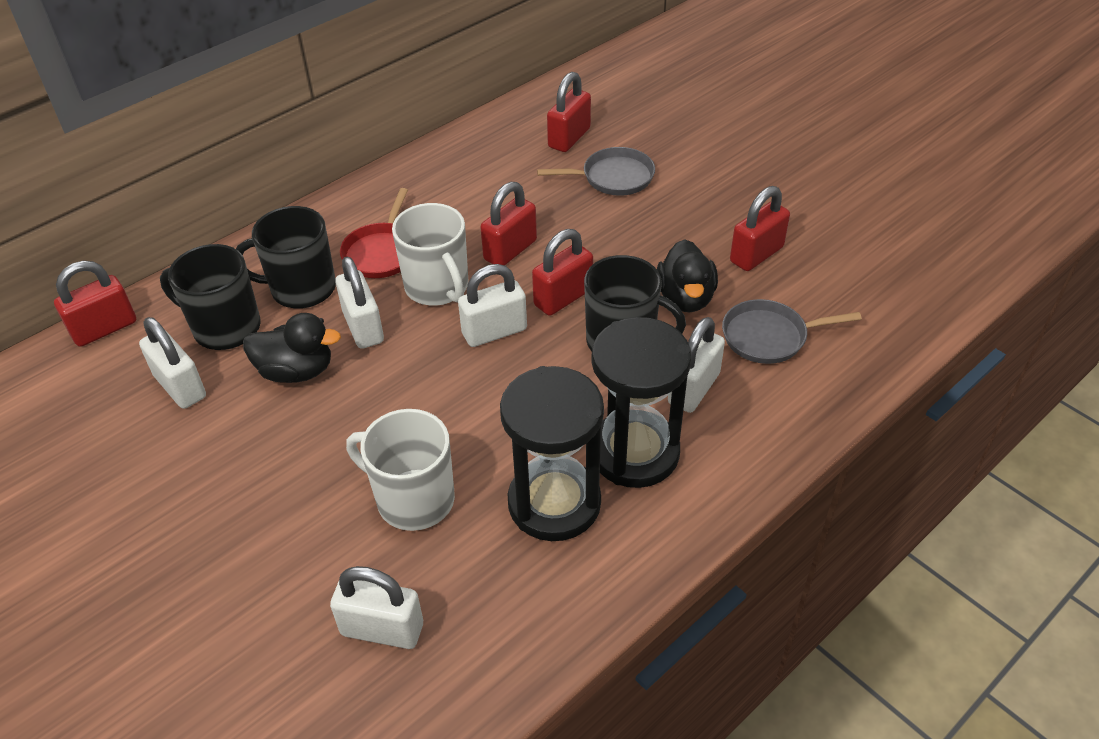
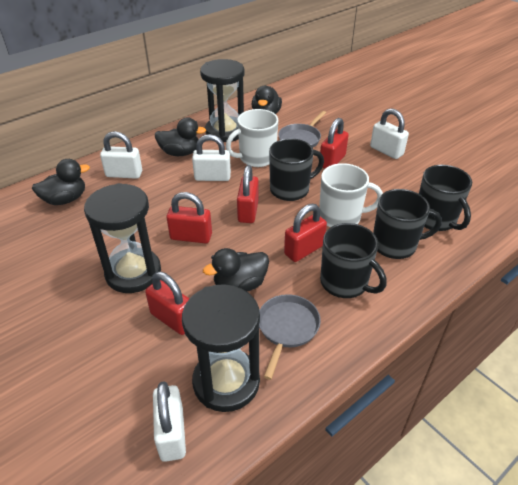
black duck: [243,313,341,383] [657,239,718,312] = 2 -> [32,159,90,205] [155,117,206,156] [203,248,269,291] [252,86,282,114] = 4
black hourglass: [500,366,604,541] [591,317,691,488] = 2 -> [84,183,161,293] [182,284,260,412] [200,59,244,143] = 3
black mug: [160,244,261,350] [236,206,336,308] [584,255,686,351] = 3 -> [269,138,324,201] [320,223,386,298] [373,189,442,259] [419,165,472,231] = 4
red pan: [340,188,408,278] = 1 -> none = 0
white padlock: [139,317,206,409] [330,566,423,649] [335,257,384,349] [458,264,527,347] [668,317,725,413] = 5 -> [100,131,142,179] [153,381,186,462] [192,134,231,181] [370,108,409,159] = 4

